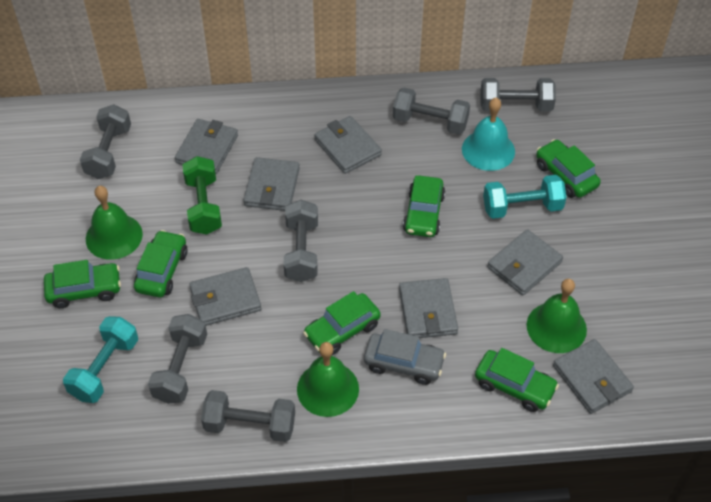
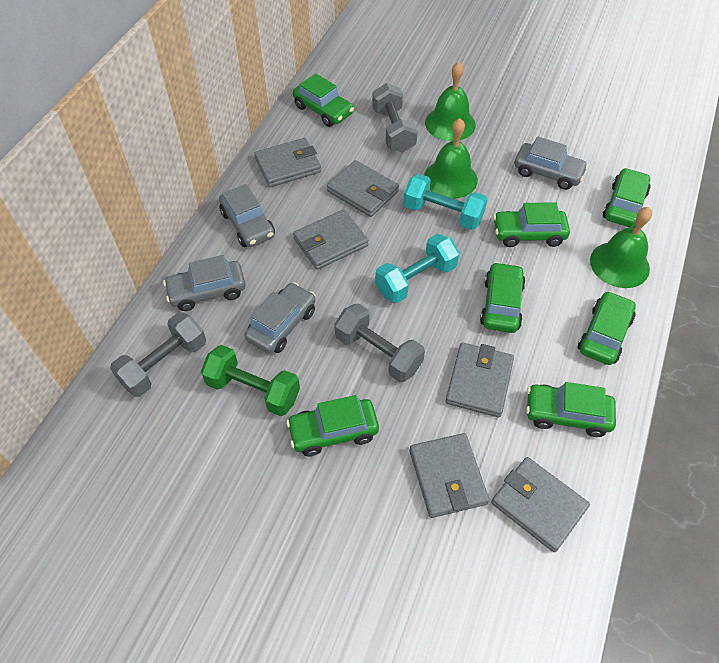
green car: [44,260,121,308] [134,230,188,297] [303,291,381,355] [403,176,445,237] [475,348,559,412] [536,139,601,198] = 6 -> [286,395,379,456] [293,74,354,127] [480,262,526,333] [493,202,570,247] [526,382,616,437] [578,291,636,365] [603,168,651,227] = 7
grey car: [364,329,446,385] = 1 -> [163,255,246,311] [219,184,275,247] [245,282,316,354] [515,137,588,190] = 4
grey dumbbell: [80,104,131,179] [148,314,207,404] [201,390,295,442] [284,200,318,282] [393,88,470,135] [480,78,556,112] = 6 -> [110,312,206,397] [334,303,425,382] [372,83,418,152] = 3
grey wallet: [175,119,238,174] [189,267,261,326] [244,157,300,211] [314,116,382,174] [399,278,458,338] [487,229,563,295] [553,339,634,414] = 7 -> [254,138,321,187] [293,209,368,270] [327,160,399,217] [409,433,489,518] [445,342,514,418] [491,457,590,552] = 6
turquoise bell: [462,98,515,171] = 1 -> none = 0

